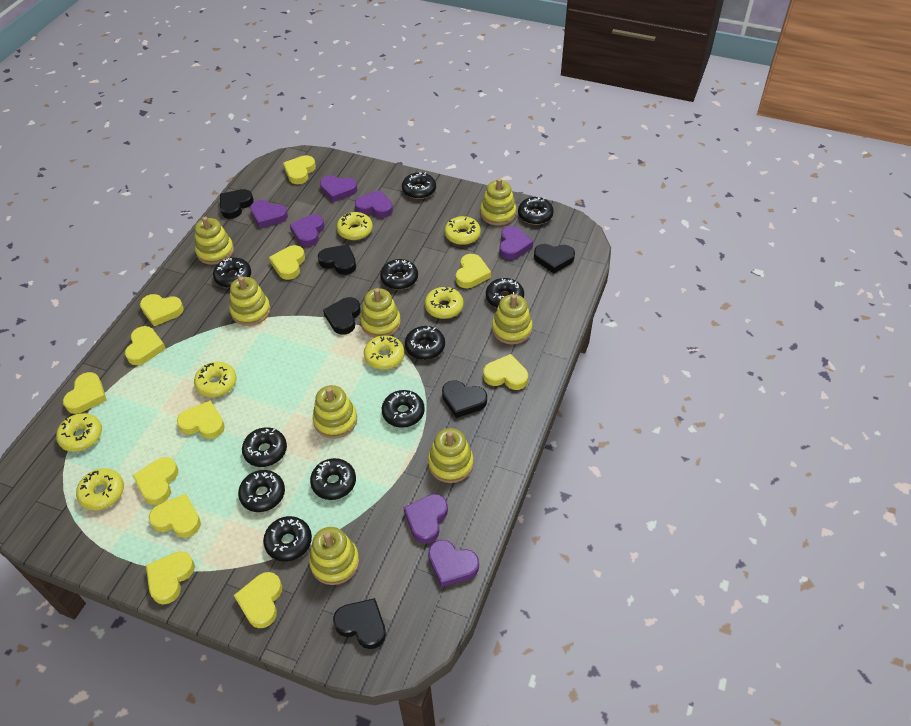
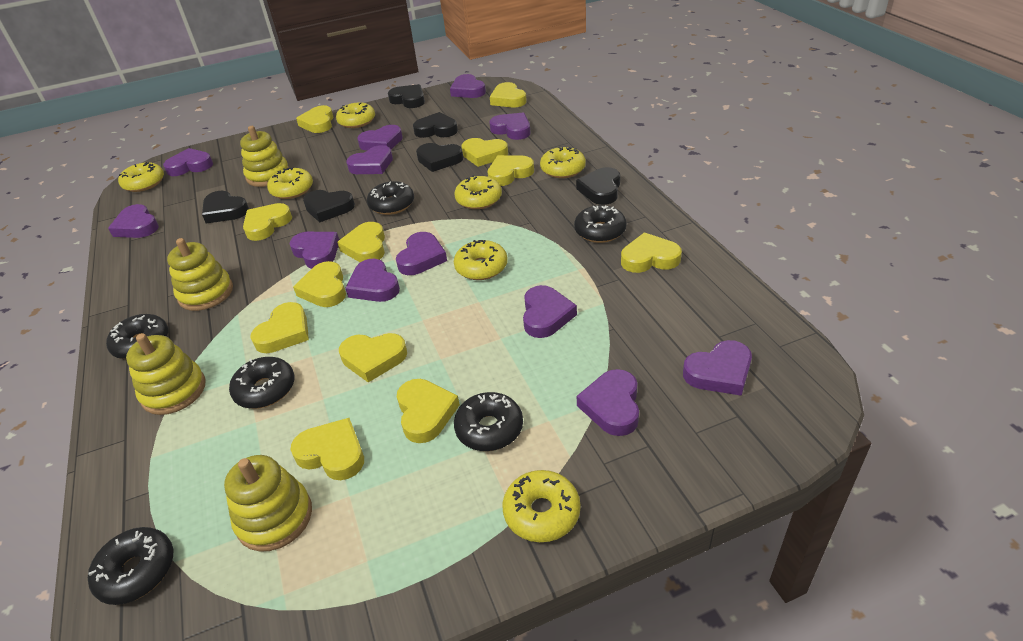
black donut: [213,258,251,288] [238,470,285,512] [242,427,287,467] [263,516,312,562] [310,458,356,500] [380,259,418,290] [382,390,425,428] [402,172,436,199] [405,326,445,360] [486,278,524,308] [518,197,554,225] = 11 -> [88,527,173,605] [106,314,168,359] [229,357,295,409] [367,181,414,215] [454,392,523,451] [574,205,627,243] = 6
purple heart: [250,200,288,228] [290,214,324,247] [320,175,357,202] [355,190,393,218] [404,494,448,544] [428,540,479,587] [499,226,533,260] = 7 -> [108,204,159,238] [163,148,213,176] [290,232,339,269] [345,259,400,302] [346,145,393,174] [357,125,403,151] [396,232,447,275] [450,74,486,98] [489,112,530,140] [523,285,577,338] [577,369,639,436] [683,340,752,396] = 12
yellow stacking toy: [195,217,234,265] [229,276,271,326] [309,527,359,585] [313,385,357,439] [360,288,401,337] [428,428,474,483] [480,178,516,226] [492,294,533,344] = 8 -> [126,333,205,415] [167,238,233,311] [224,455,312,552] [240,126,289,187] = 4

